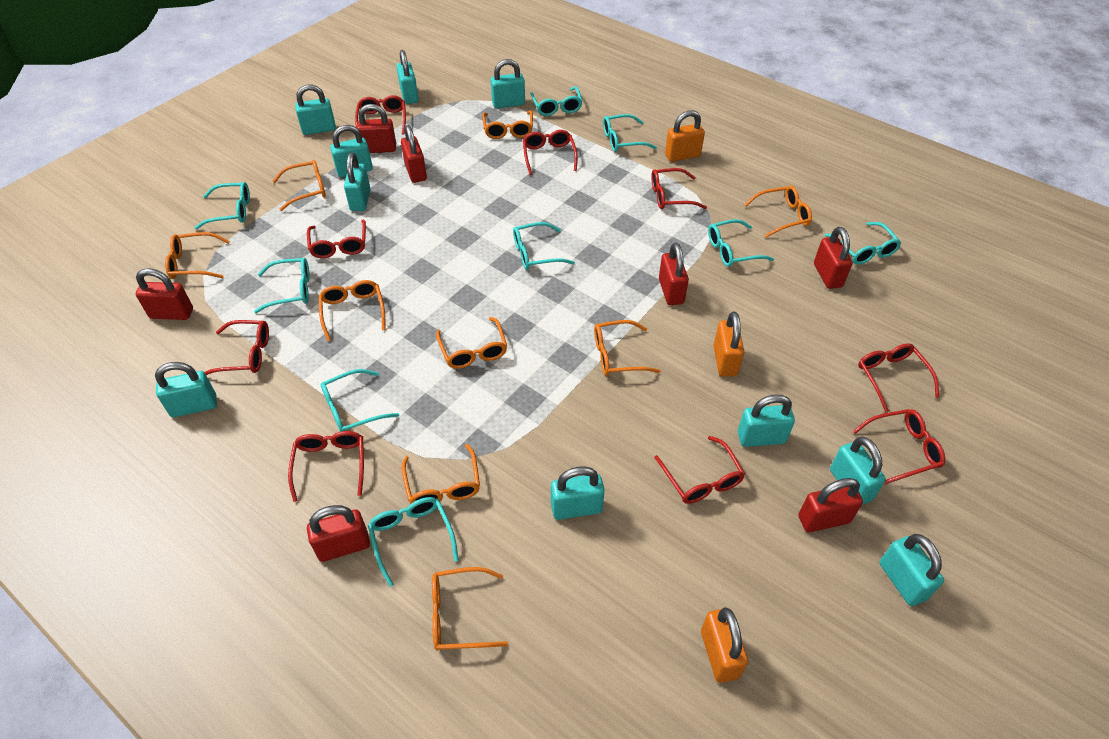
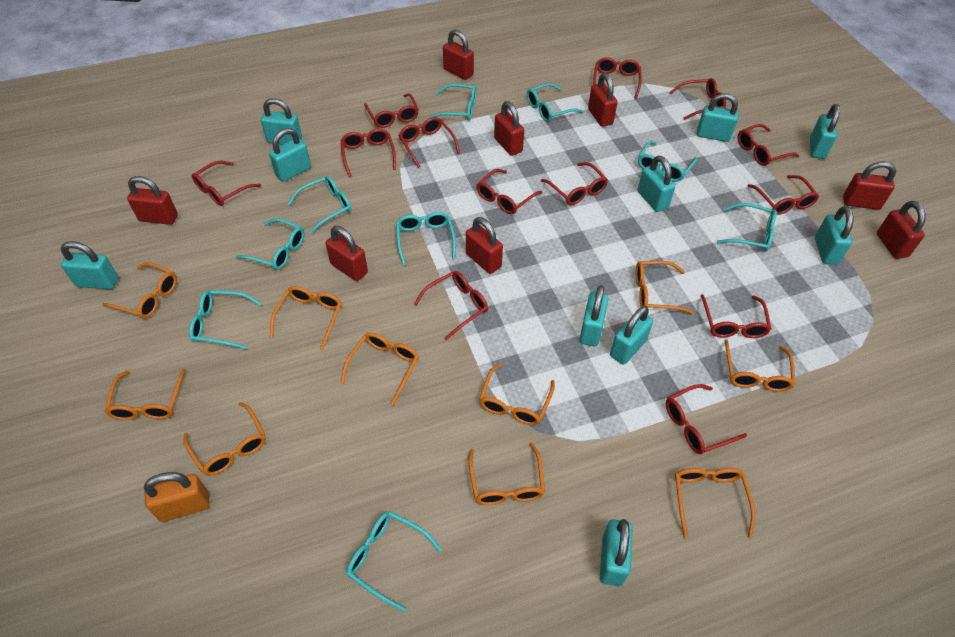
orange glasses: [165,232,230,279] [273,160,326,211] [319,280,386,341] [402,444,480,504] [432,567,508,651] [436,317,507,369] [482,110,533,139] [594,320,660,376] [744,186,812,237] = 9 -> [102,262,177,319] [104,368,186,420] [184,402,266,476] [270,286,342,350] [341,332,419,405] [468,443,545,505] [479,363,555,425] [636,261,694,314] [675,468,755,539] [724,339,796,392] = 10
orange padlock: [665,110,705,162] [701,607,748,683] [713,311,744,377] = 3 -> [144,472,210,522] = 1
red glasses: [204,320,269,375] [288,431,364,502] [307,220,366,258] [355,95,406,135] [523,130,578,175] [651,168,707,209] [654,436,745,504] [853,409,945,485] [858,343,939,412] = 9 -> [192,161,261,206] [340,129,396,177] [364,93,419,128] [398,117,460,168] [414,271,488,340] [476,169,543,214] [541,162,608,205] [593,57,642,99] [666,384,747,454] [669,78,726,120] [700,294,772,338] [738,124,799,166] [747,175,819,215] = 13
red padlock: [136,268,193,320] [307,505,370,562] [357,104,396,153] [401,125,427,183] [659,243,689,305] [798,478,863,532] [814,227,853,289] = 7 -> [127,176,178,225] [326,226,368,281] [443,30,474,80] [466,217,503,274] [494,101,524,156] [588,73,618,127] [843,161,896,210] [877,201,926,259] = 8

